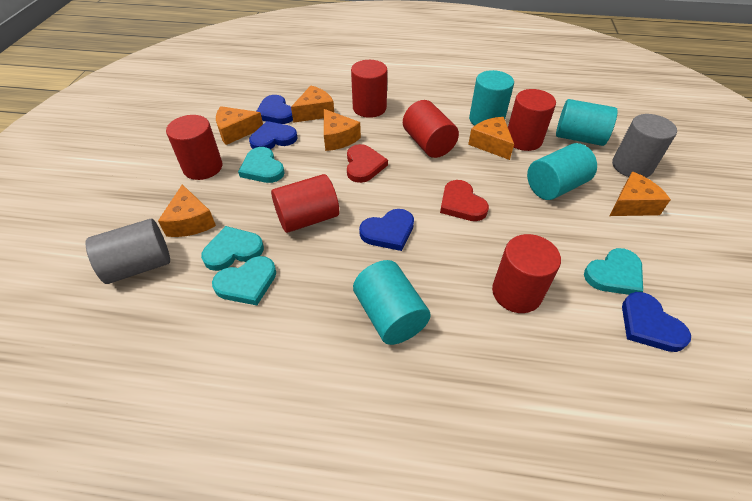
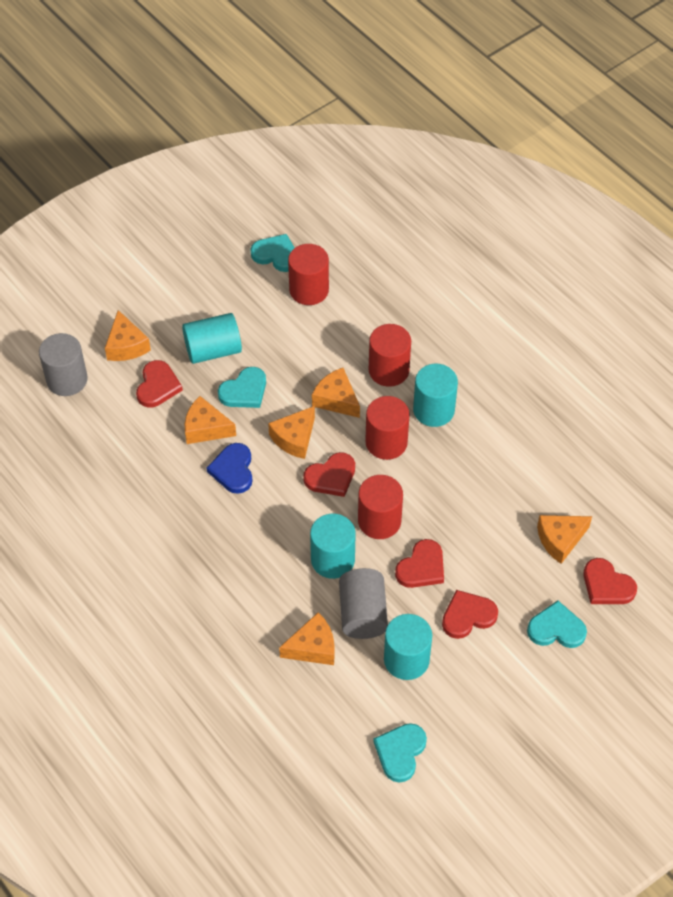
blue heart: [249,121,298,149] [256,95,293,124] [359,209,414,251] [622,292,691,352] = 4 -> [206,443,253,494] = 1
red cylinder: [166,115,222,180] [271,174,339,233] [351,60,387,118] [403,100,459,158] [492,234,561,313] [508,89,556,151] = 6 -> [288,244,329,305] [358,475,403,539] [365,396,410,460] [369,324,411,387] = 4
red heart: [347,144,388,183] [440,180,489,221] = 2 -> [136,360,183,408] [303,452,355,497] [395,539,444,588] [442,590,498,639] [584,558,637,604] = 5

